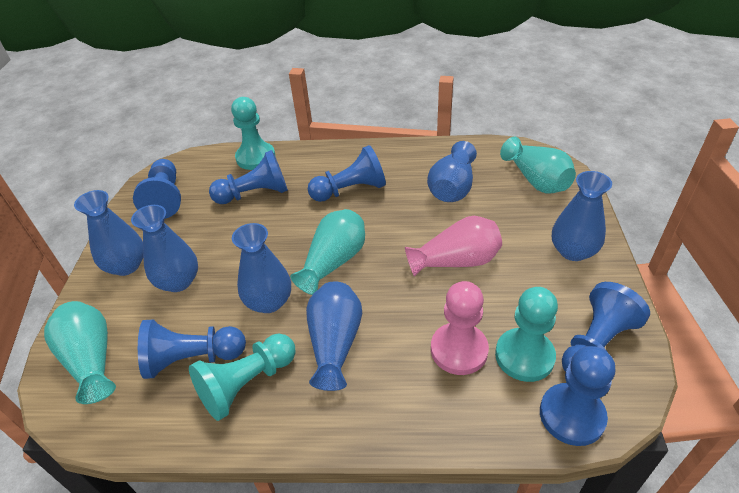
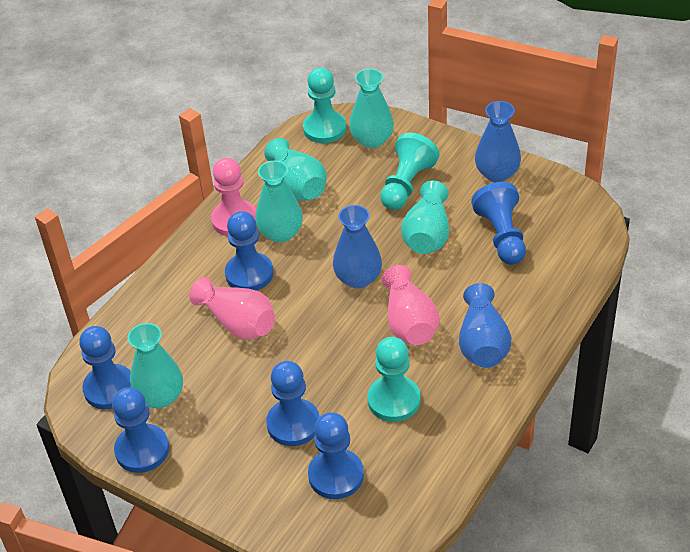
blue vase: [74,190,143,276] [131,205,198,292] [232,223,291,313] [306,282,362,391] [427,141,477,202] [552,171,612,261] = 6 -> [333,205,382,289] [459,283,511,368] [475,101,521,182] = 3
pink vase: [405,216,502,277] = 1 -> [189,277,275,340] [382,265,440,345] = 2
turquoise vase: [44,301,116,404] [290,209,365,295] [500,136,576,194] = 3 -> [128,323,183,409] [255,160,303,243] [264,138,327,201] [349,68,394,148] [401,181,449,254] = 5

